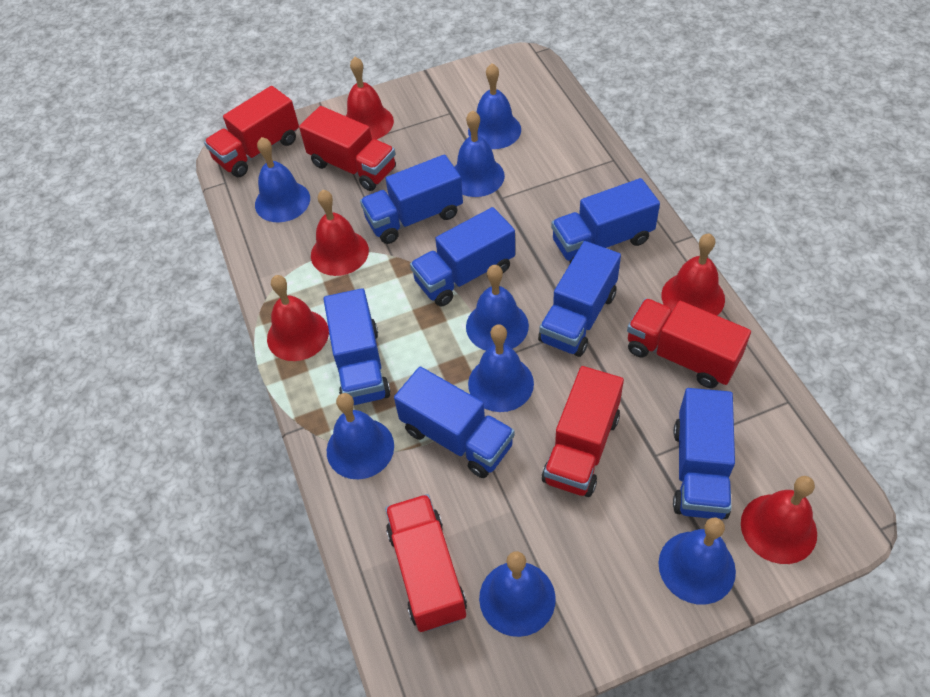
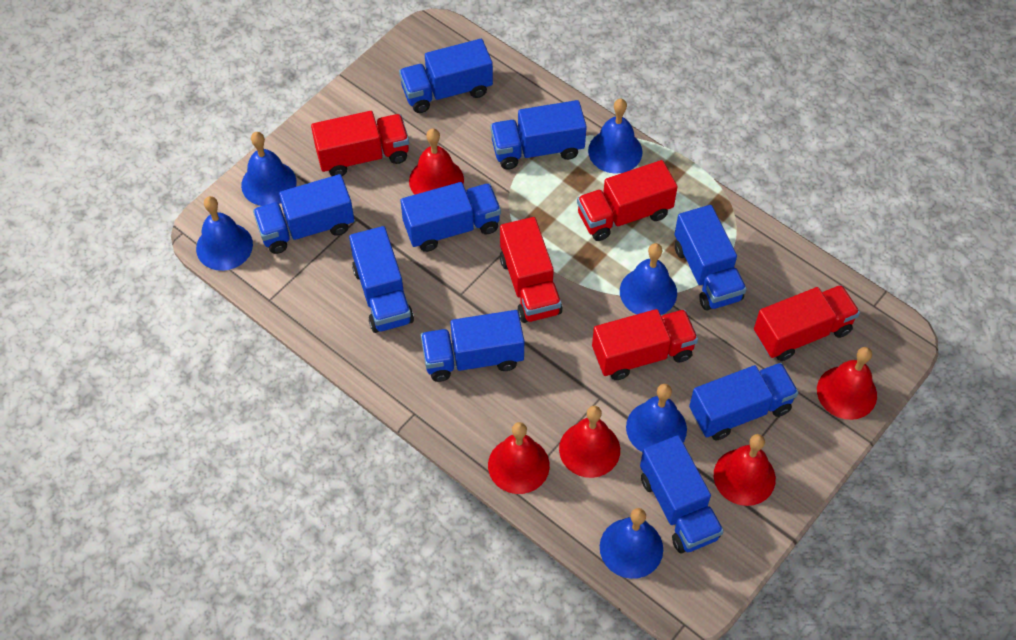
blue bell: [255,137,310,222] [327,393,394,479] [454,110,505,197] [466,265,529,350] [468,63,521,149] [468,325,534,412] [479,551,556,637] [659,517,736,605] = 8 -> [196,196,253,271] [241,132,297,206] [588,99,643,174] [600,508,663,579] [620,243,677,315] [626,384,687,452] = 6
blue truck: [324,288,391,405] [360,154,463,244] [394,367,515,478] [410,207,515,307] [538,241,621,357] [551,178,660,263] [673,388,735,519] = 7 -> [253,174,354,254] [349,226,414,333] [399,39,493,113] [401,182,501,252] [421,310,524,382] [490,100,587,170] [640,435,724,553] [674,205,747,310] [689,363,799,440] = 9

